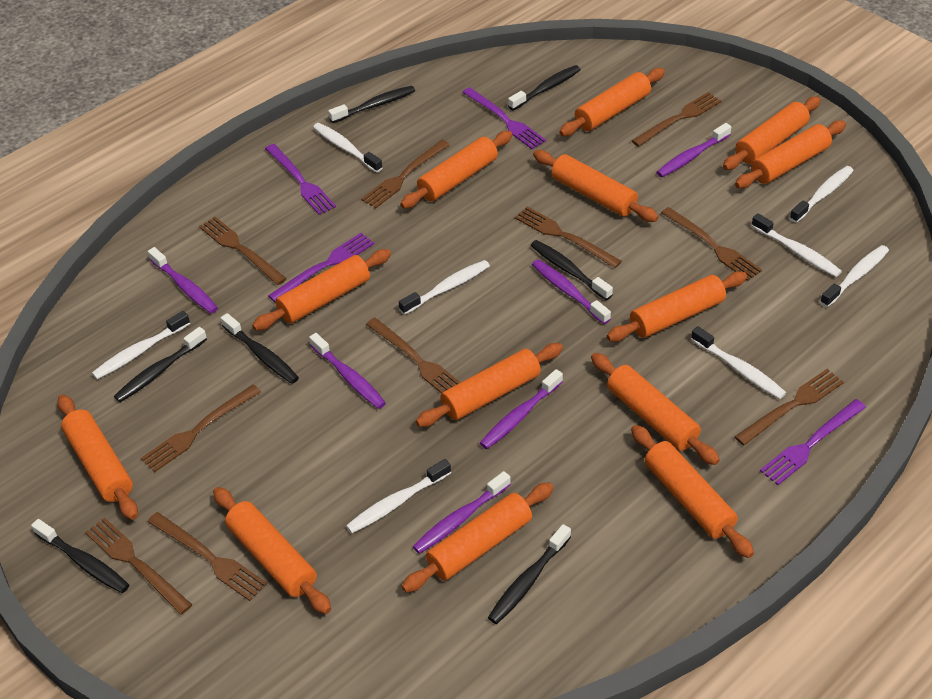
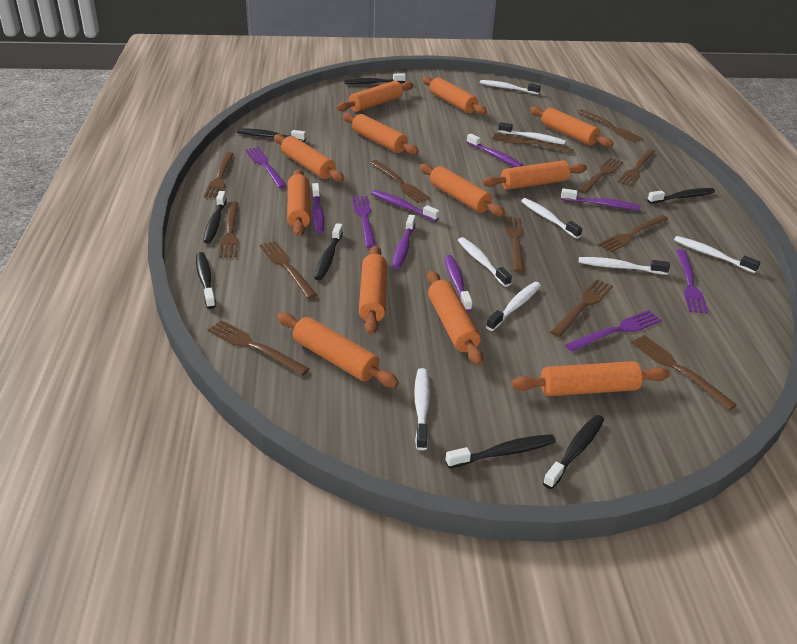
black toothbrush: [31,519,129,593] [114,327,207,402] [221,313,299,384] [328,86,415,123] [488,524,571,624] [508,65,581,110] [531,240,613,300] = 7 -> [196,252,216,309] [203,191,227,244] [237,129,306,142] [314,223,343,280] [344,73,406,84] [445,434,556,468] [543,415,604,489] [647,188,715,204] = 8
brown fork: [85,517,192,615] [141,384,261,472] [147,512,267,601] [199,217,287,285] [361,140,450,208] [366,318,461,393] [515,206,622,268] [631,92,722,147] [661,207,762,281] [734,369,844,446] = 10 -> [204,152,234,198] [208,320,309,376] [219,201,238,258] [260,241,317,299] [370,160,430,203] [492,133,574,154] [505,217,524,272] [550,280,613,337] [578,109,643,142] [578,158,623,194] [598,215,668,253] [618,149,655,187] [631,335,737,410] = 13
orange rolling pin: [57,395,138,520] [213,487,331,614] [252,249,391,330] [400,131,513,209] [401,482,554,593] [416,343,563,427] [533,150,658,222] [559,68,665,136] [591,353,720,465] [606,272,747,342] [631,425,754,558] [723,97,821,170] [735,120,846,188] = 13 -> [274,134,344,182] [277,312,399,388] [287,169,310,236] [336,81,413,112] [343,113,419,155] [359,245,387,335] [419,164,505,216] [422,76,487,115] [427,271,483,365] [482,160,587,190] [511,361,670,396] [530,106,614,147] = 12

